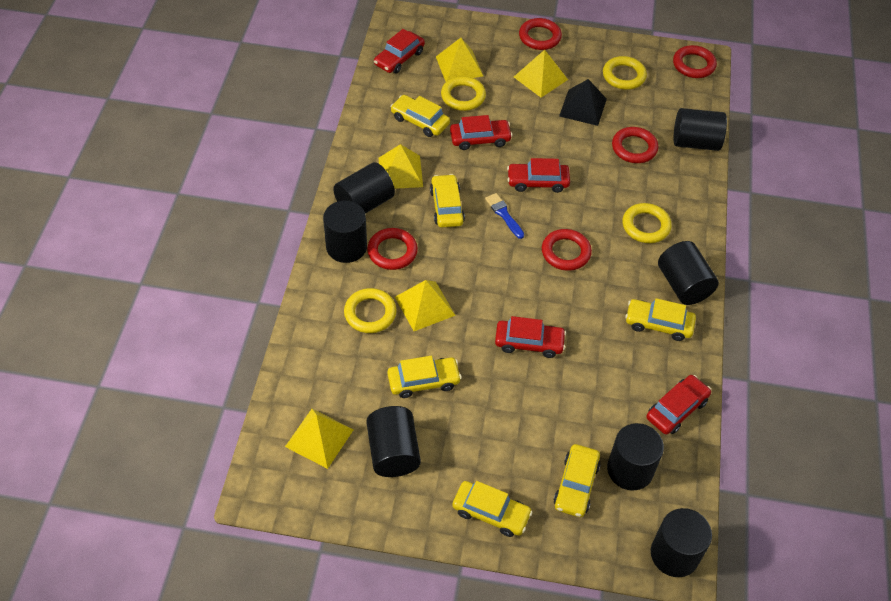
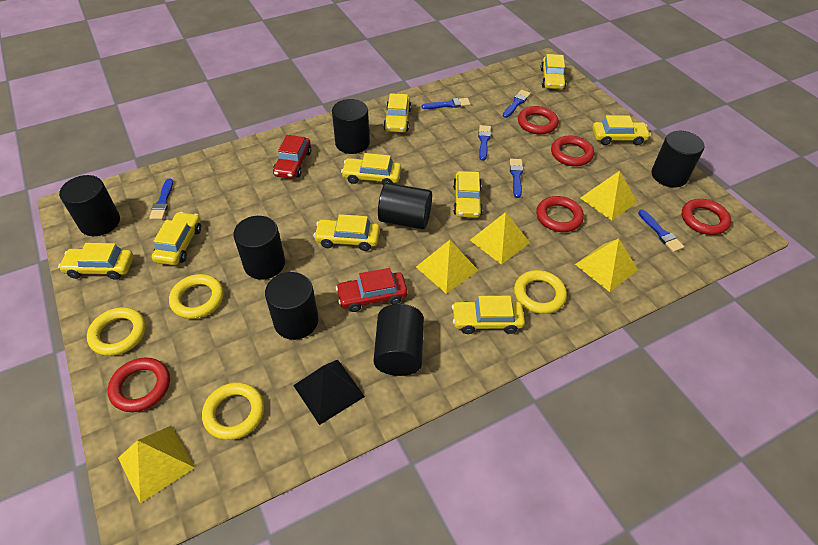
blue brush: [485,193,524,239] = 1 -> [149,178,173,220] [421,98,470,109] [478,125,491,161] [503,90,531,118] [510,159,523,198] [638,209,684,252] = 6
red car: [374,29,425,73] [450,115,513,150] [495,316,566,358] [507,158,570,193] [646,375,711,435] = 5 -> [273,135,311,179] [336,268,408,312] = 2
yellow car: [387,356,462,398] [390,95,450,137] [430,174,465,228] [452,481,532,537] [553,444,601,517] [625,298,696,341] = 6 -> [58,243,134,280] [152,212,201,265] [314,214,380,251] [341,153,401,186] [383,93,411,133] [452,296,525,334] [453,171,483,218] [540,54,566,89] [592,115,651,145] = 9

